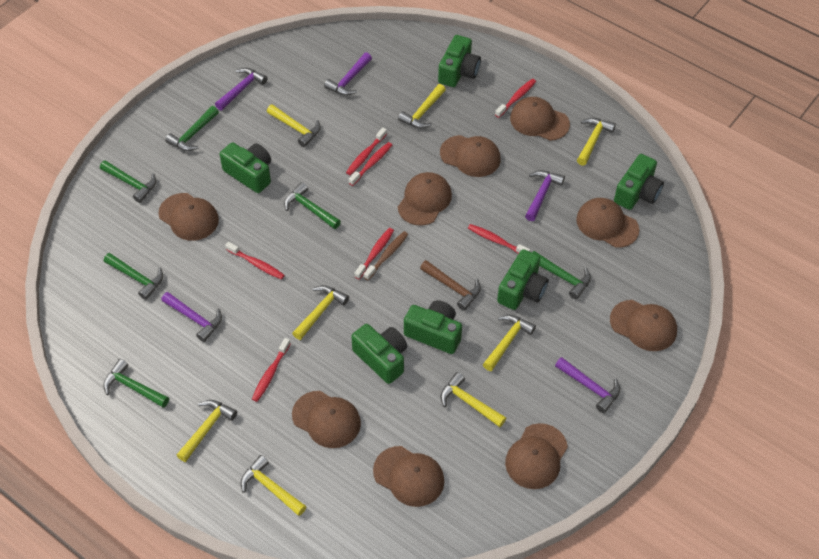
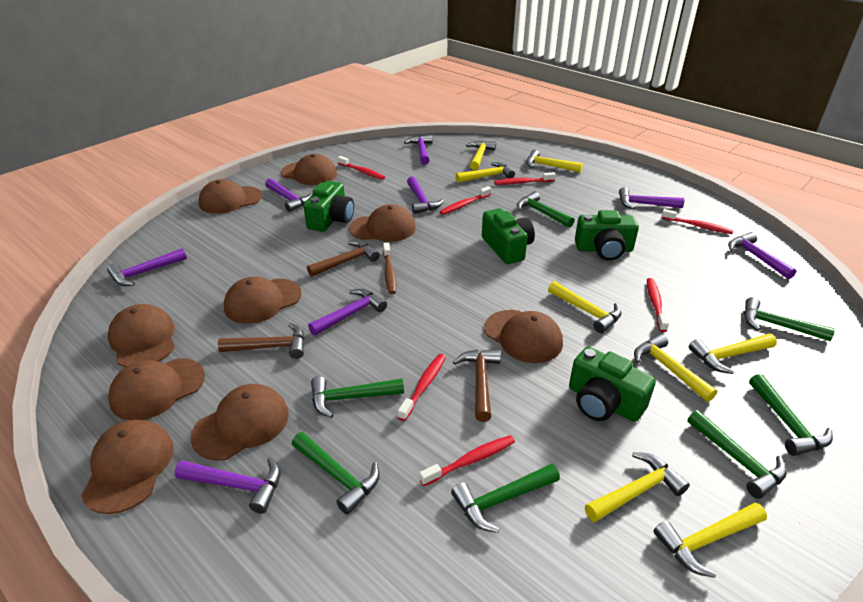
brown hammer: [420,260,481,311] = 1 -> [218,323,305,359] [307,241,380,277] [453,349,501,422] = 3
green camera: [220,142,271,193] [351,324,407,384] [404,300,462,354] [438,35,481,87] [497,249,549,310] [614,154,664,210] = 6 -> [303,181,354,232] [482,208,535,264] [569,346,656,422] [575,210,639,261] = 4
green hammer: [100,160,156,203] [103,359,169,408] [104,253,163,300] [165,106,219,151] [284,182,341,229] [532,251,591,299] = 6 -> [292,432,380,515] [311,376,404,418] [451,464,560,533] [517,191,575,228] [687,410,787,499] [744,297,835,341] [749,374,833,456] = 7
purple hammer: [161,292,222,342] [215,68,268,111] [324,52,372,96] [525,170,565,221] [555,357,620,413] = 5 -> [107,248,187,286] [175,457,280,514] [265,178,312,212] [308,289,387,336] [404,135,433,165] [407,177,444,214] [619,187,684,209] [728,232,797,279] = 8

